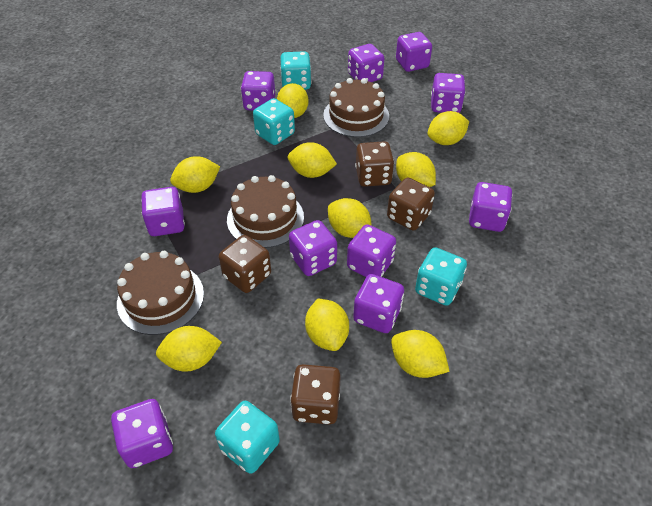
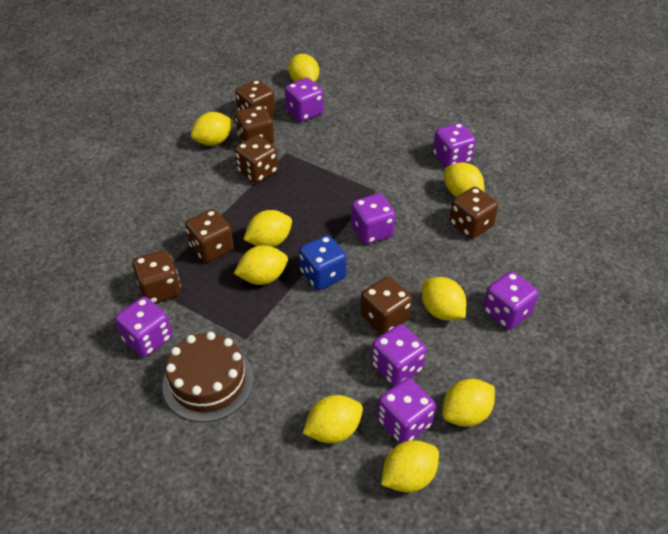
blue dice: none = 0 -> [299,235,347,290] = 1
brown cake: [117,251,204,335] [227,175,304,248] [323,78,389,137] = 3 -> [162,332,254,422] = 1
brown dice: [219,235,271,293] [290,364,341,425] [355,141,394,187] [387,177,435,231] = 4 -> [132,250,181,304] [185,209,234,263] [234,135,278,183] [235,80,275,117] [236,105,274,144] [360,276,412,335] [449,187,498,239] = 7
purple dice: [111,399,173,468] [141,187,185,236] [241,71,275,111] [289,220,337,276] [347,224,396,277] [348,44,384,82] [353,274,404,333] [396,32,432,72] [431,73,466,113] [469,182,512,232] = 10 -> [115,297,172,357] [285,78,323,122] [351,193,395,244] [371,324,426,386] [377,378,436,443] [433,123,476,168] [483,271,538,330] = 7
turquoise dice: [215,401,280,474] [253,98,295,145] [280,51,311,90] [415,247,467,306] = 4 -> none = 0

